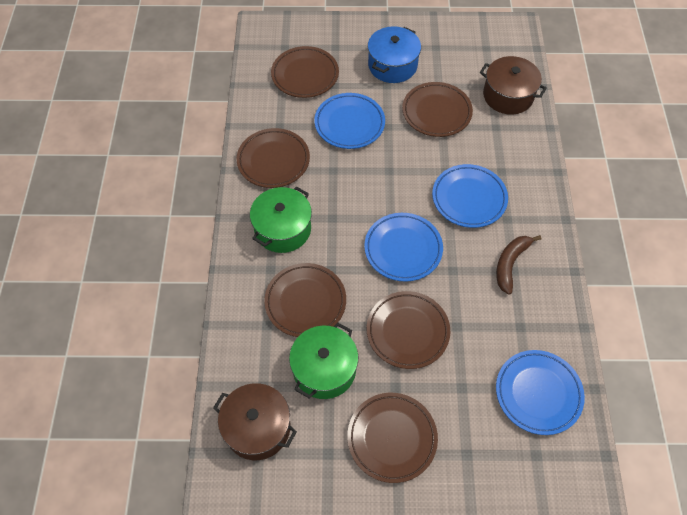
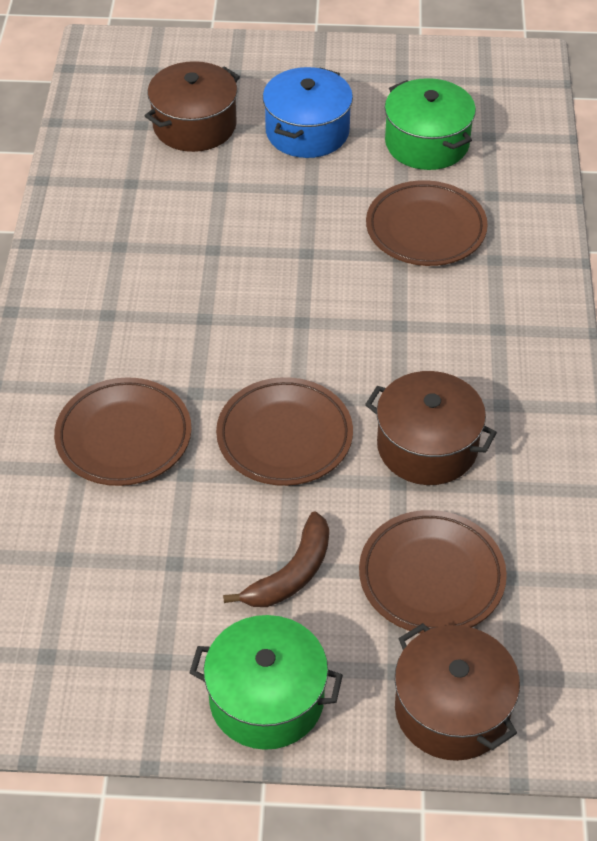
blue plate: [315,93,385,149] [364,213,443,282] [432,164,508,228] [496,350,585,435] = 4 -> none = 0
brown plate: [237,128,310,188] [264,263,346,337] [271,46,339,98] [347,393,438,483] [367,291,450,369] [402,82,473,137] = 6 -> [54,377,192,486] [216,377,353,486] [359,510,507,634] [366,180,488,266] = 4
brown pot: [213,383,297,460] [480,56,547,115] = 2 -> [145,61,240,152] [365,371,497,485] [395,623,520,761] = 3

